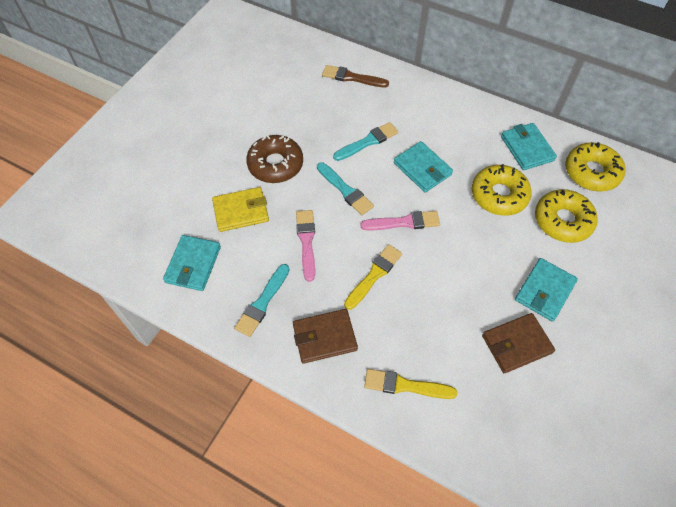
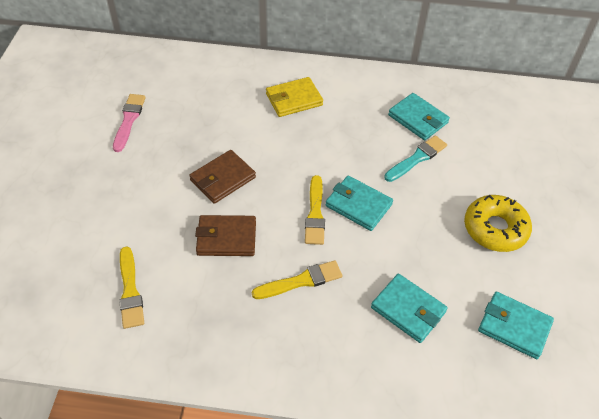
brown brush: [322,65,389,87] = 1 -> none = 0
brown donut: [246,135,303,183] = 1 -> none = 0
pink brush: [296,210,315,282] [360,211,440,231] = 2 -> [113,94,146,152] = 1
turquoise brush: [234,264,289,337] [317,162,374,215] [333,122,398,161] = 3 -> [384,135,447,182] = 1
yellow brush: [344,244,402,310] [364,369,457,399] = 2 -> [119,247,144,329] [252,260,342,299] [305,175,325,245] = 3
yellow donut: [472,164,532,216] [535,189,598,243] [565,142,625,191] = 3 -> [464,195,532,252] = 1

